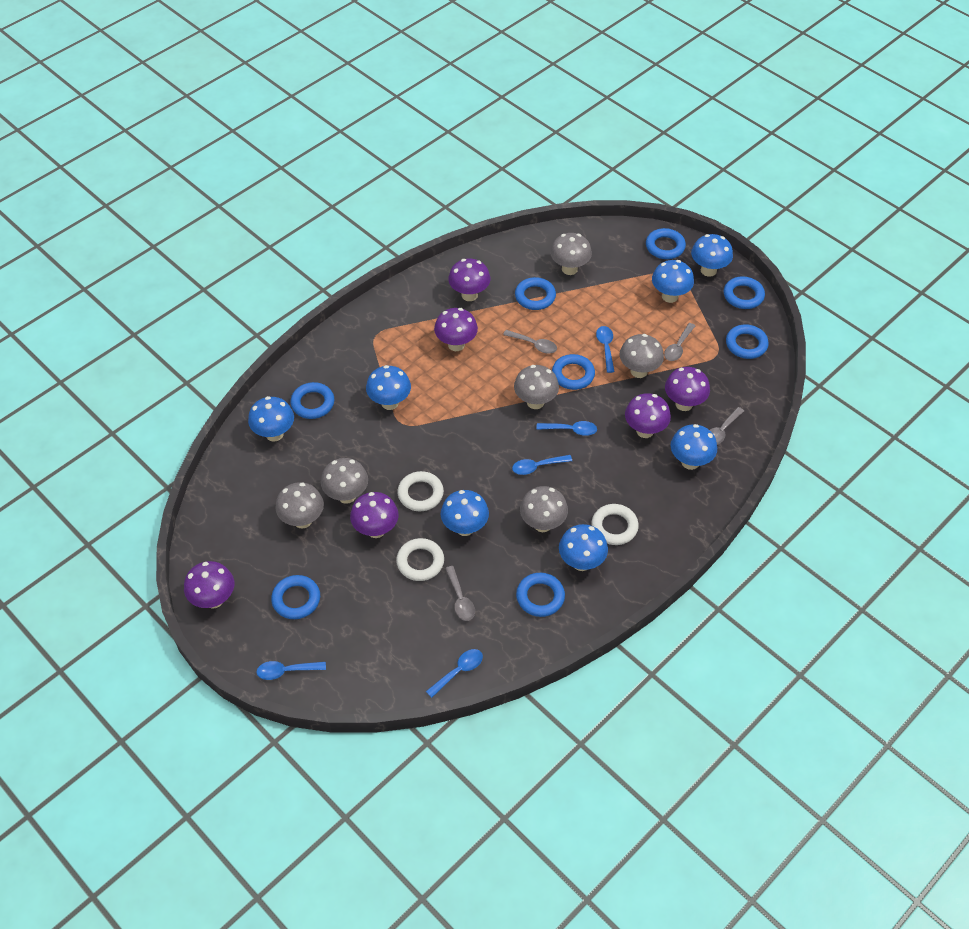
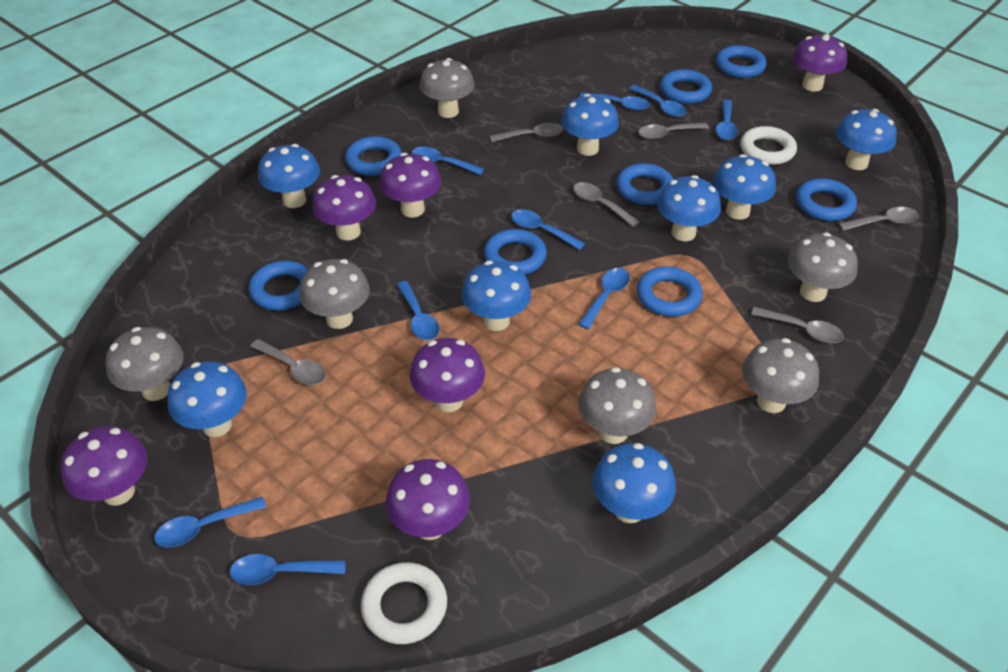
blue mushroom: [248,396,294,441] [366,365,411,410] [441,490,489,536] [559,524,608,571] [652,260,694,303] [671,424,717,470] [691,234,733,277] = 7 -> [167,361,247,437] [258,144,320,208] [462,261,531,331] [561,94,619,156] [592,443,676,523] [657,175,721,241] [713,154,776,220] [836,109,897,170] = 8
blue spoon: [256,661,326,680] [426,649,483,698] [512,455,572,475] [536,421,597,436] [596,326,615,373] = 5 -> [154,497,266,548] [230,554,346,585] [397,281,439,340] [411,147,484,175] [511,210,585,250] [578,268,630,329] [579,92,650,111] [629,85,686,117] [715,100,738,140] = 9
grey spoon: [445,566,475,621] [503,330,557,354] [664,323,695,361] [710,407,744,445] = 4 -> [250,339,326,385] [490,123,564,142] [573,182,640,227] [638,123,709,139] [751,307,844,343] [839,207,919,231] = 6
white ring: [396,538,444,581] [397,471,444,511] [592,504,639,545] = 3 -> [361,562,447,644] [740,126,797,165] = 2

